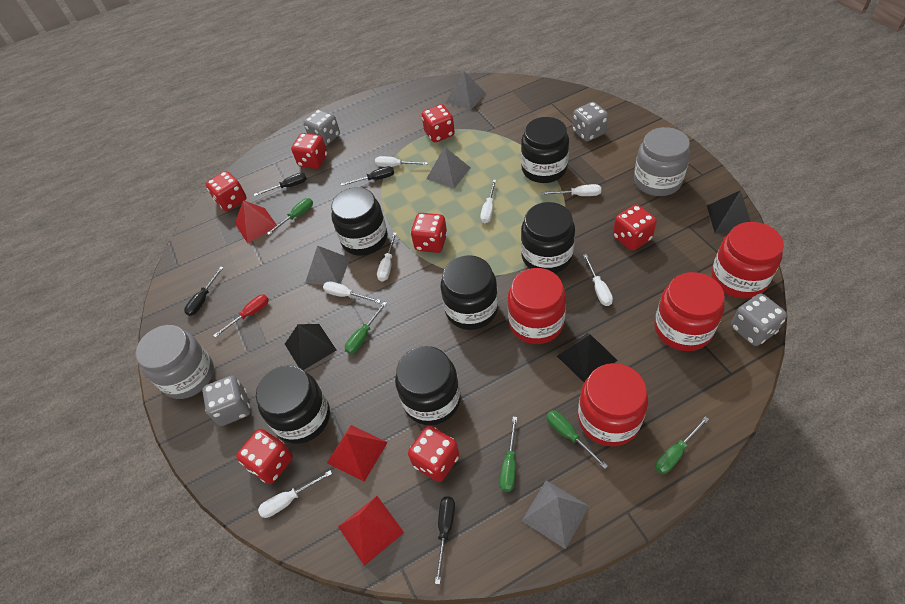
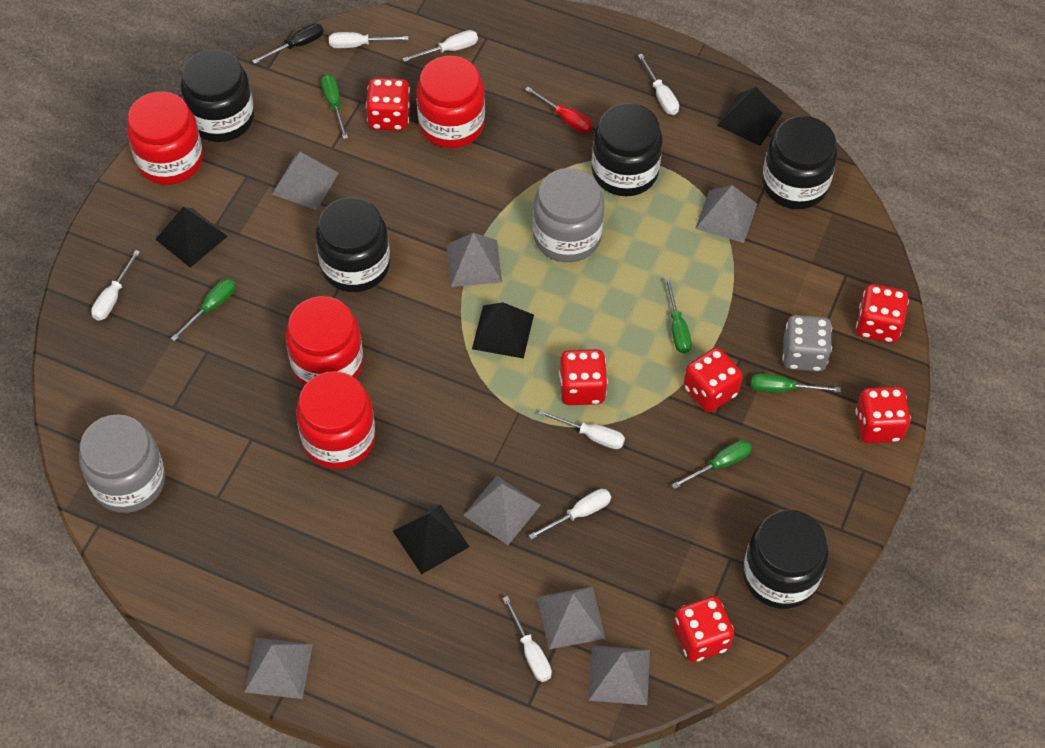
black jar: [256,365,330,444] [331,187,387,256] [395,346,461,425] [441,255,498,330] [521,117,569,183] [521,202,575,273] = 6 -> [181,49,254,142] [316,197,390,292] [592,103,663,196] [743,510,829,609] [762,116,837,209] = 5
black pyramid: [285,324,336,370] [557,333,617,382] [707,190,751,233] = 3 -> [155,207,227,268] [393,504,470,575] [472,302,534,359] [717,87,782,146] = 4
black screwdriver: [184,267,224,316] [254,173,307,196] [341,166,394,186] [435,496,455,584] = 4 -> [252,23,324,64] = 1
grey dice: [202,376,250,426] [304,109,340,146] [572,102,608,142] [731,294,787,346] = 4 -> [782,315,832,372] = 1
grey pyramid: [305,245,350,285] [426,147,471,189] [446,70,486,110] [522,480,589,549] = 4 -> [244,638,313,699] [272,152,338,210] [446,233,502,287] [463,475,541,545] [537,586,606,649] [588,645,650,705] [695,185,757,243] = 7
red dice: [206,171,247,211] [236,429,293,484] [291,133,328,169] [408,425,459,482] [411,213,447,253] [422,104,455,142] [613,204,657,251] = 7 -> [366,78,410,131] [559,349,608,405] [673,596,734,662] [683,347,743,412] [855,386,911,443] [856,284,909,343] = 6
red pyramid: [235,200,277,243] [327,425,388,482] [338,496,404,566] = 3 -> none = 0

